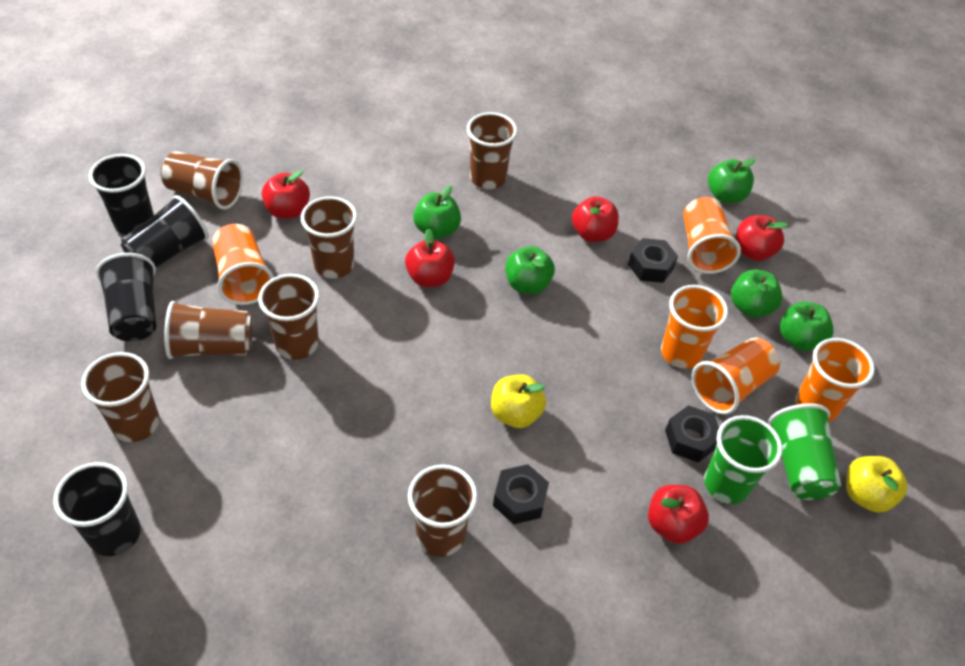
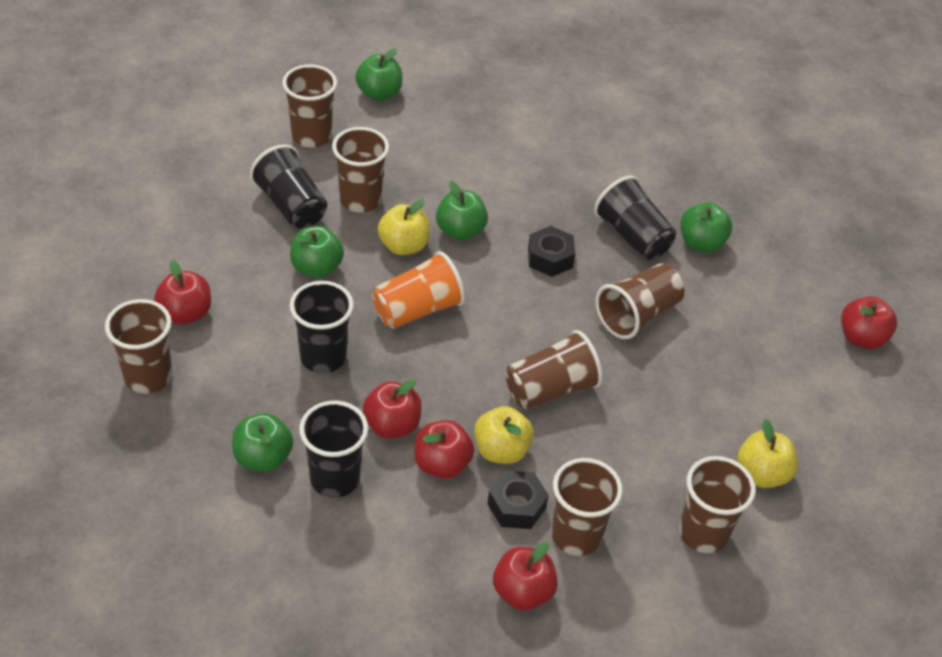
black nut: [493,464,549,524] [628,238,678,283] [665,405,719,463] = 3 -> [487,470,549,529] [528,226,575,277] = 2
green cup: [704,415,783,504] [768,403,841,500] = 2 -> none = 0
orange cup: [212,224,274,305] [661,285,728,369] [683,197,741,274] [692,337,780,415] [795,338,875,422] = 5 -> [372,251,465,329] = 1
yellow apple: [491,375,546,428] [846,456,907,513] = 2 -> [378,200,430,255] [474,406,534,464] [737,419,798,488] = 3

